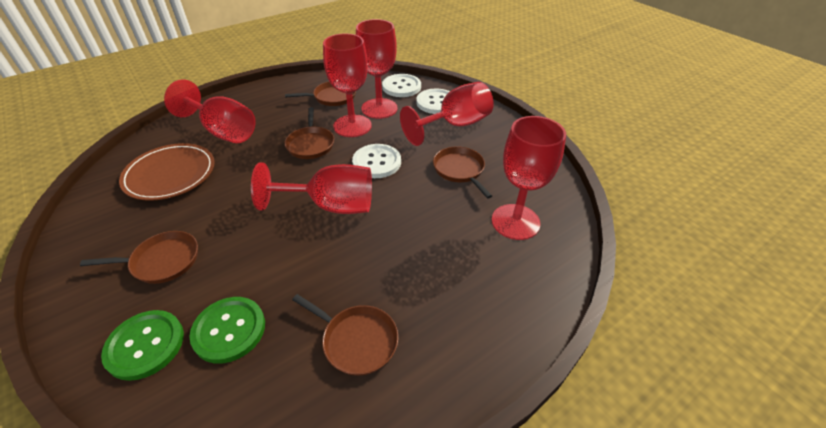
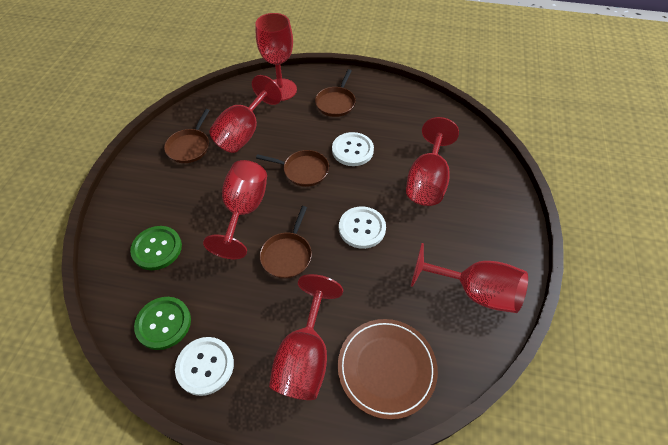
brown pan: [80,231,198,284] [285,82,356,106] [285,107,334,159] [292,294,398,376] [433,147,492,199] = 5 -> [164,109,210,163] [256,150,329,187] [260,206,312,279] [315,69,356,117] = 4

